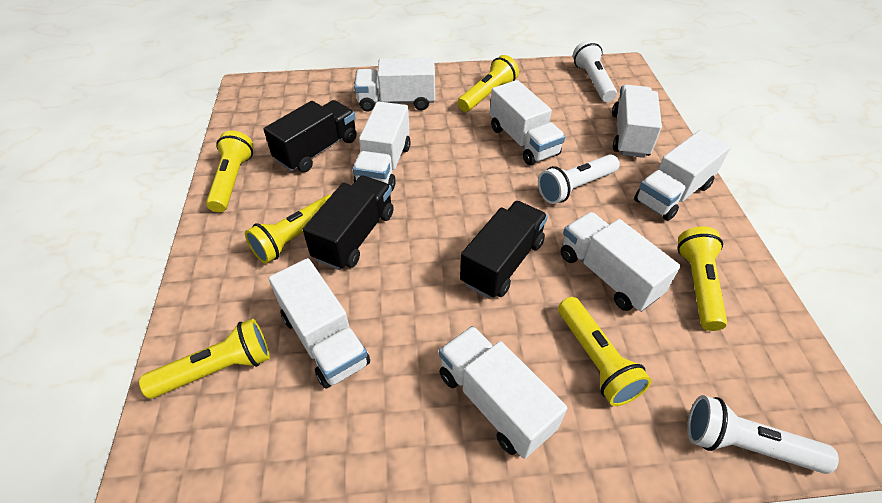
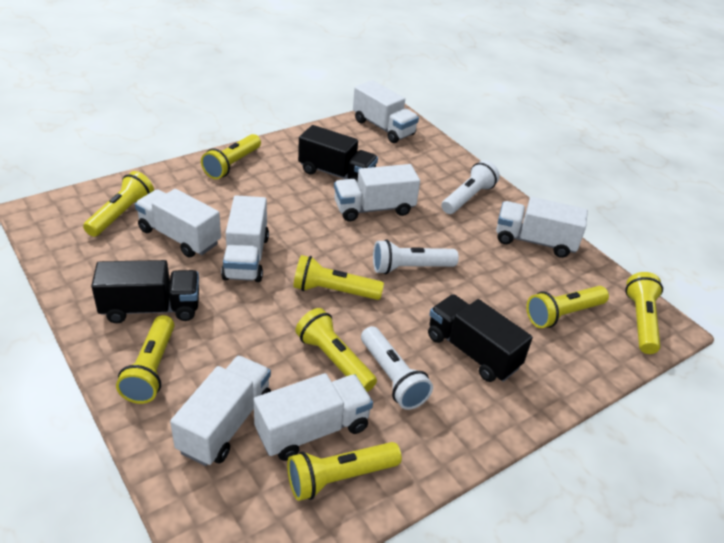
white truck: [269,258,370,389] [353,101,410,191] [354,58,435,112] [439,326,567,459] [490,80,565,166] [561,212,681,312] [612,85,662,158] [634,130,731,221] = 8 -> [135,189,221,258] [170,356,271,466] [221,195,269,282] [253,373,373,461] [334,164,420,222] [353,80,419,143] [496,197,588,258] = 7
yellow flashlight: [139,319,270,399] [206,130,254,212] [245,195,331,264] [458,55,519,112] [558,297,652,406] [677,226,727,331] = 6 -> [83,171,154,237] [116,315,175,404] [201,134,261,179] [287,442,402,501] [293,255,384,300] [295,308,377,392] [526,286,609,328] [625,272,663,354] = 8

